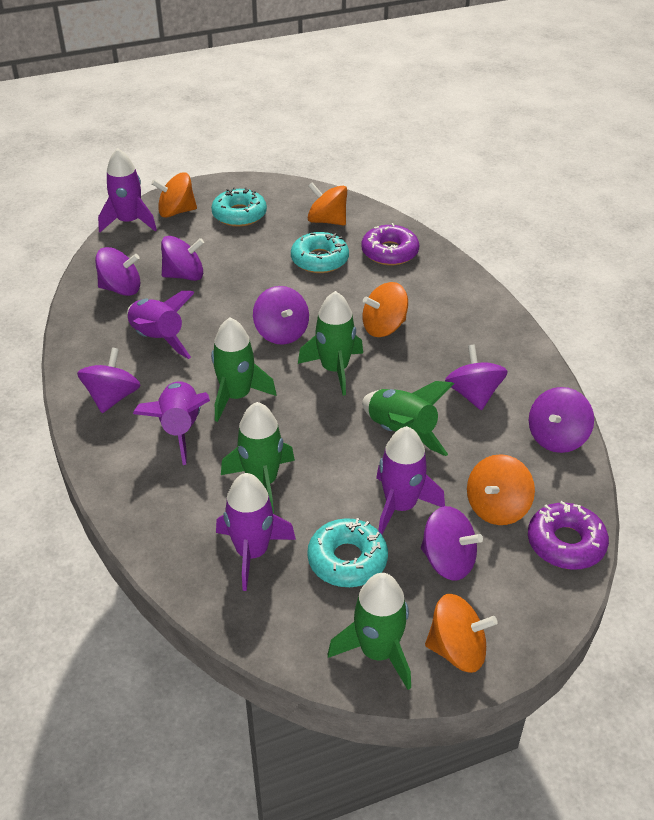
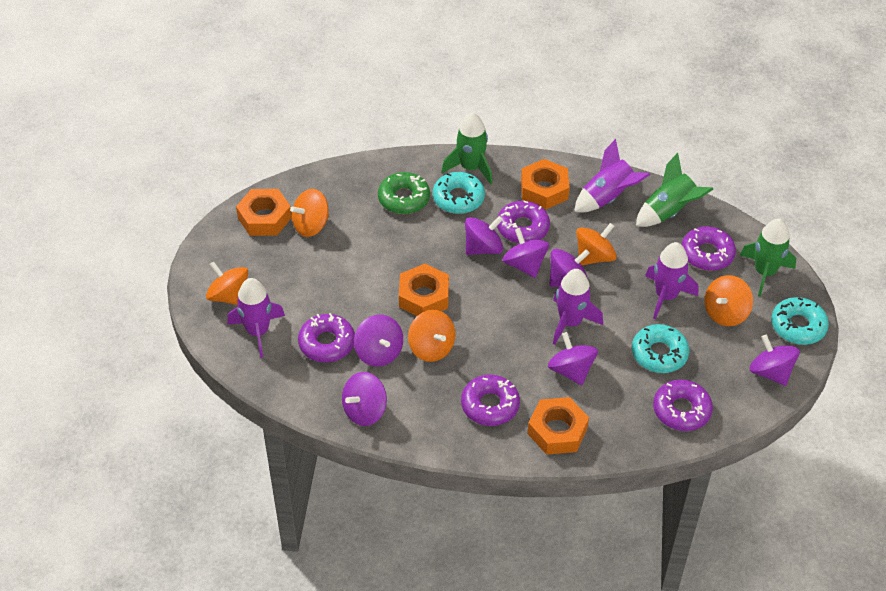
green donut: none = 0 -> [378,172,430,214] = 1
green rocket: [211,317,277,422] [221,402,295,514] [298,291,363,396] [328,573,411,690] [362,381,454,456] = 5 -> [441,112,492,184] [636,153,713,227] [740,218,796,296] = 3
orange nut: none = 0 -> [236,189,292,236] [399,264,449,316] [521,159,570,209] [527,397,589,455] = 4
purple donut: [361,223,419,265] [528,501,609,570] = 2 -> [298,313,355,362] [461,374,520,426] [497,201,550,244] [653,379,713,431] [681,226,736,271] = 5
purple rocket: [98,148,157,232] [127,291,195,359] [133,381,210,465] [216,473,296,591] [376,426,445,535] = 5 -> [227,278,285,358] [553,269,603,345] [574,139,650,212] [645,242,698,319] = 4

